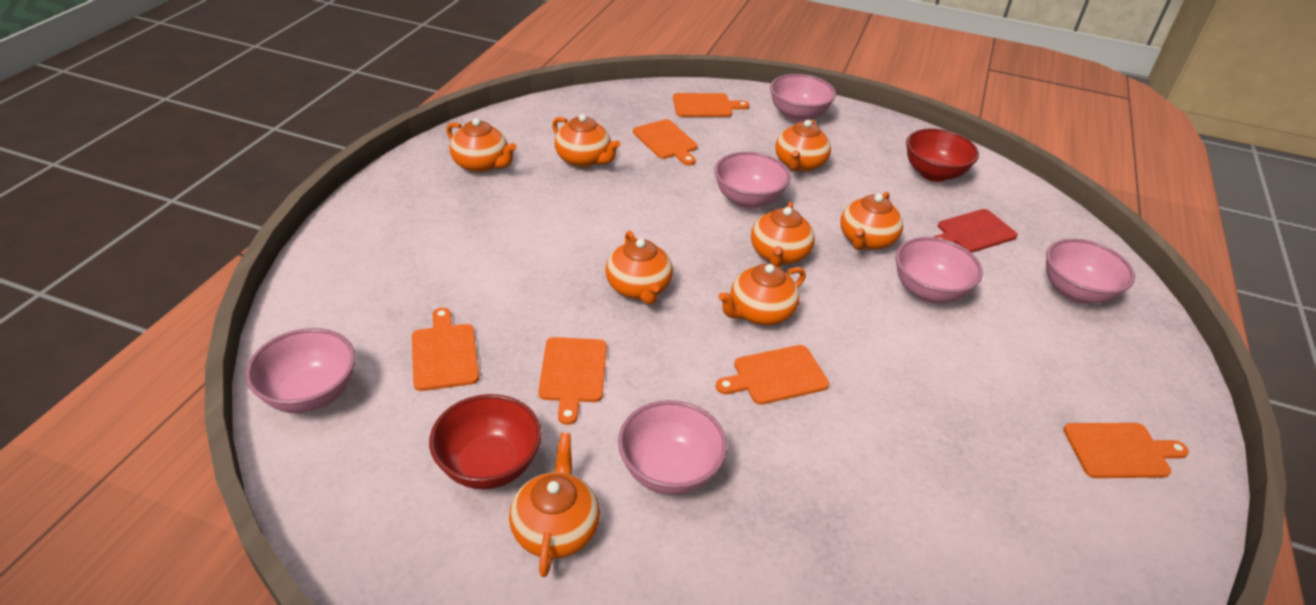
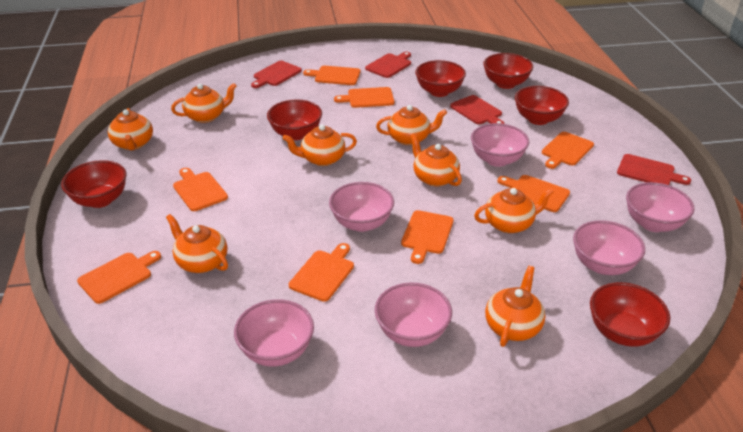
orange cutting board: [412,308,479,391] [538,337,607,425] [633,119,698,166] [673,93,749,117] [716,345,829,405] [1063,423,1189,478] = 6 -> [77,251,161,304] [173,168,228,211] [289,243,354,302] [303,66,361,85] [334,87,394,108] [401,210,454,264] [497,175,570,212] [542,132,594,169] = 8
red bowl: [429,394,542,489] [906,128,979,182] = 2 -> [61,160,127,208] [267,99,322,140] [415,60,466,97] [483,53,533,89] [515,86,569,125] [590,282,670,347] = 6
red cutting board: [934,209,1018,253] = 1 -> [251,61,302,88] [365,52,411,78] [450,95,504,124] [617,154,691,185] = 4

